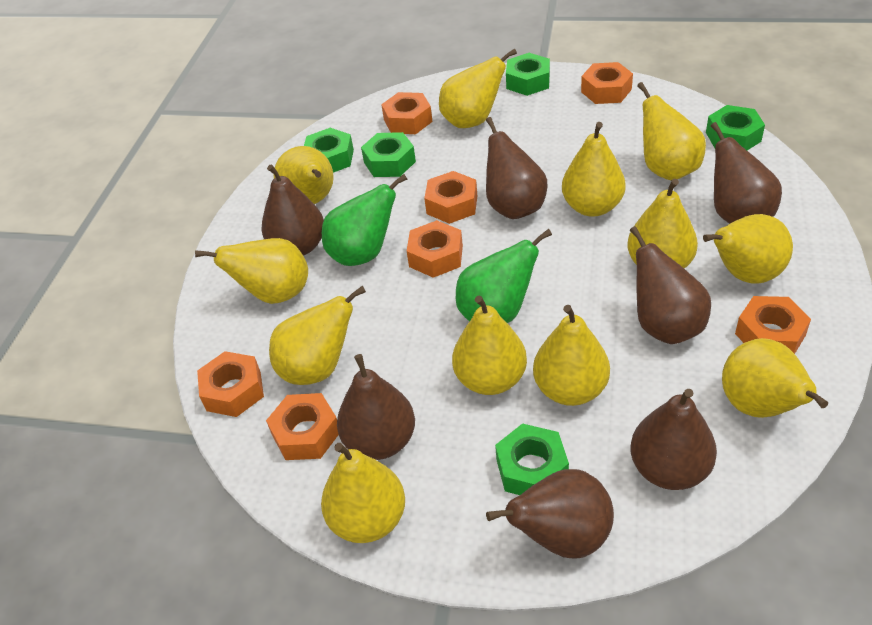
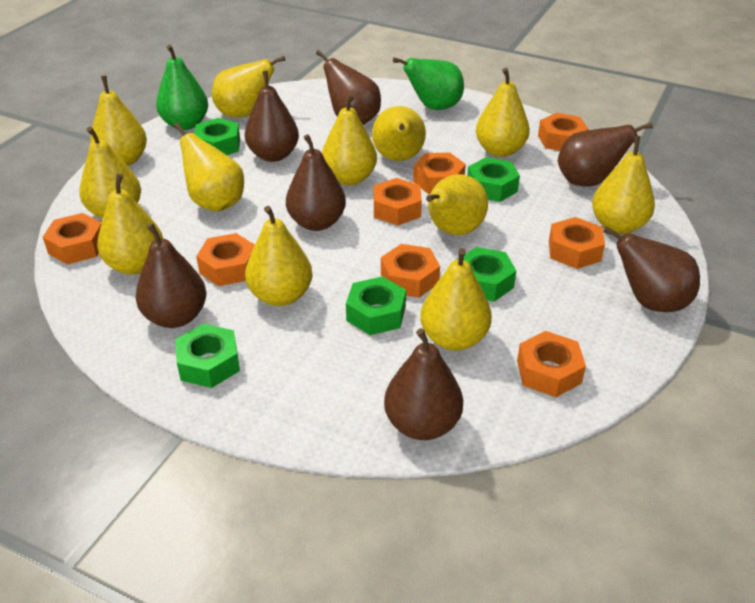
orange nut: [197,351,264,417] [266,393,339,460] [381,92,433,134] [407,220,463,278] [424,171,477,224] [581,62,633,104] [735,296,811,354] = 7 -> [43,213,102,264] [196,233,255,286] [374,178,422,225] [381,244,440,298] [413,153,466,194] [517,331,586,397] [538,113,589,151] [549,217,605,269] = 8

